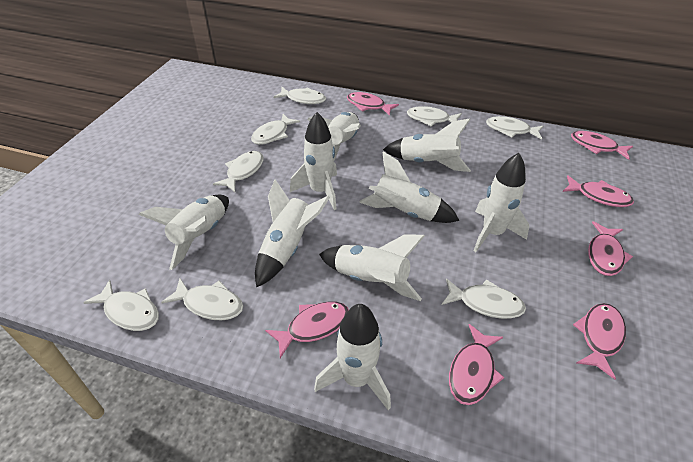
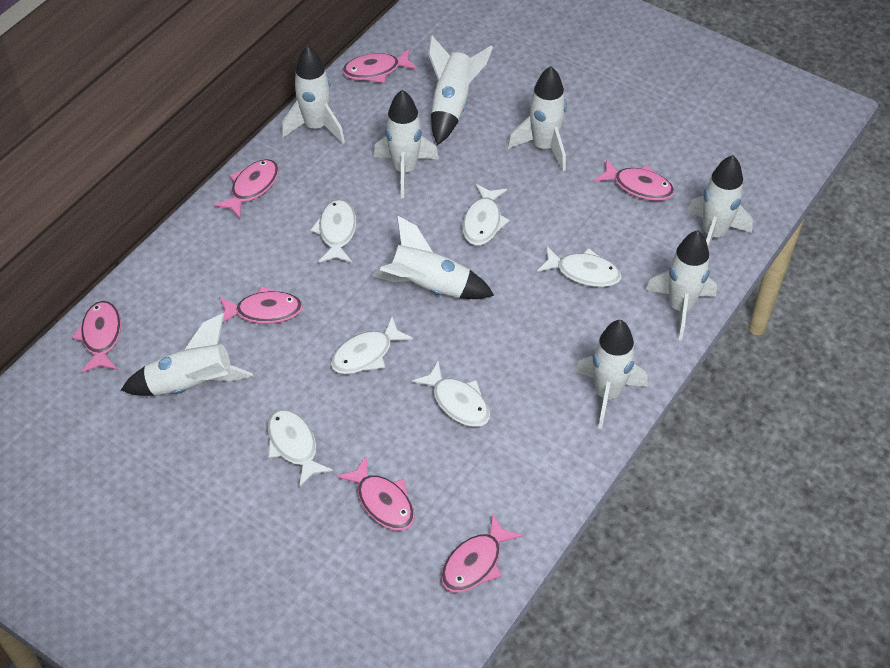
white fish: [83,280,159,331] [161,278,243,320] [213,151,264,192] [251,114,300,145] [274,87,326,104] [407,106,462,127] [442,278,526,319] [486,116,543,140] = 8 -> [267,409,333,487] [310,199,356,263] [330,317,413,374] [412,362,490,427] [462,184,510,246] [537,246,622,287] = 6

